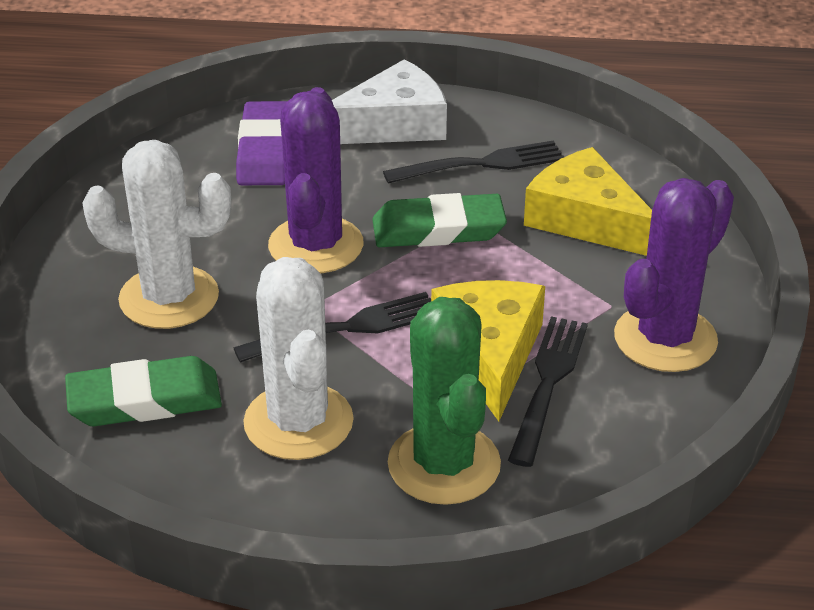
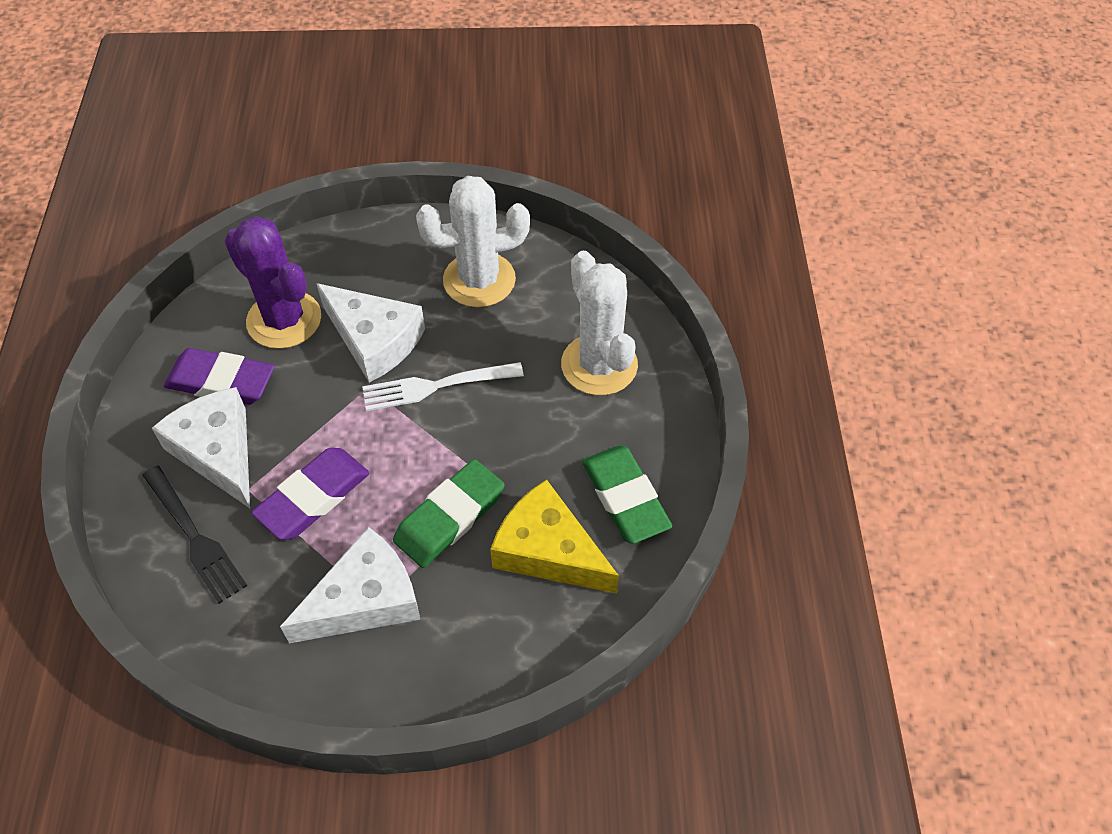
black fork: [234,292,431,363] [383,140,564,183] [508,316,588,467] = 3 -> [142,466,247,604] = 1
green cactus: [388,297,501,505] = 1 -> none = 0
purple cactus: [268,87,364,273] [614,178,734,372] = 2 -> [224,216,321,349] = 1
purple eraser: [236,101,288,185] = 1 -> [164,348,275,405] [251,448,369,540] = 2
white cheese: [332,59,447,144] = 1 -> [152,387,250,508] [280,527,420,643] [316,283,425,383] = 3
white fork: none = 0 -> [362,362,524,411] = 1
yellow cheese: [431,280,545,421] [524,147,652,256] = 2 -> [490,479,619,594] = 1

